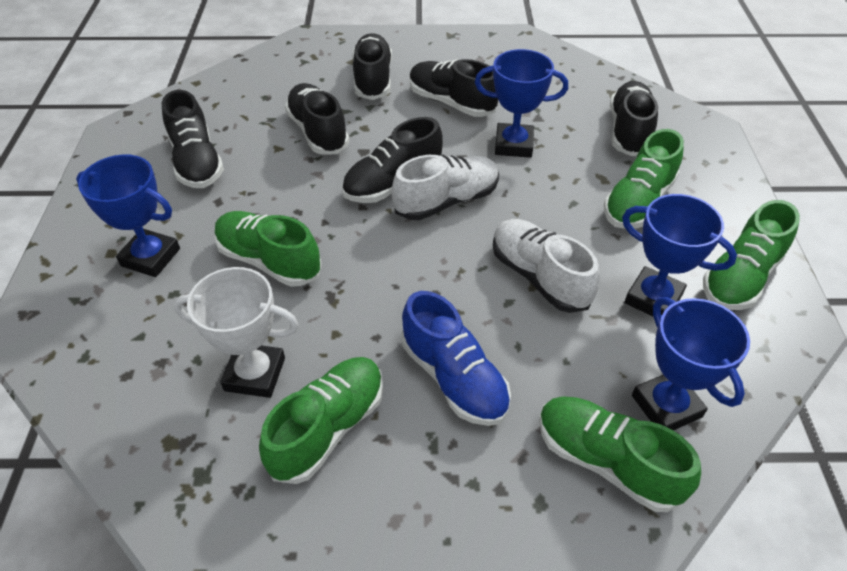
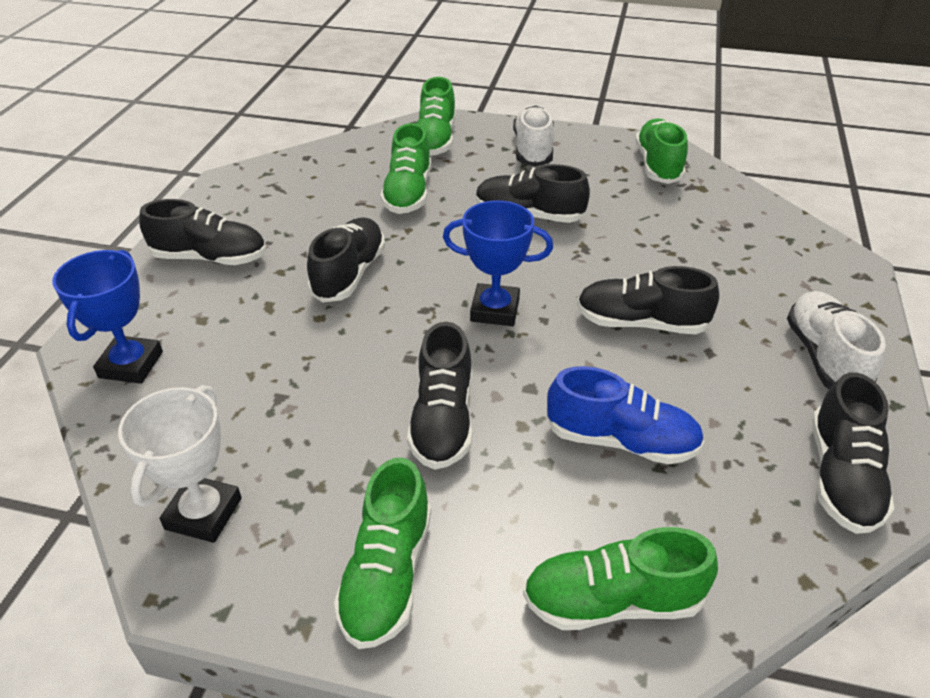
blue trophy: [76,154,180,277] [475,49,568,158] [622,194,737,316] [632,297,750,430] = 4 -> [52,250,163,384] [443,200,553,326] = 2

